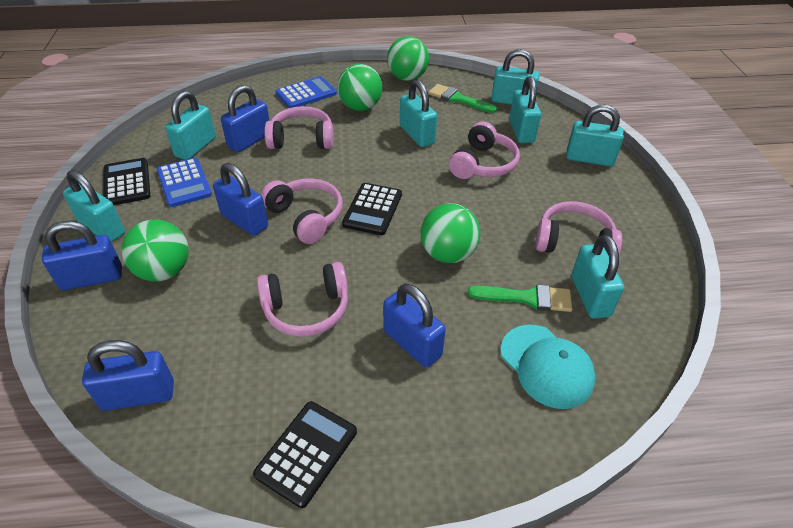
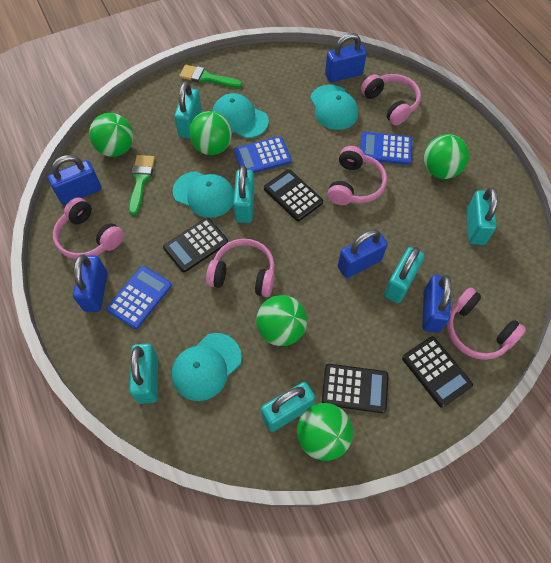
black calculator: [103,158,150,205] [253,401,357,508] [342,183,402,235] = 3 -> [163,218,228,272] [264,169,323,221] [322,364,388,413] [402,337,473,408] = 4
blue calculator: [157,158,212,207] [276,76,337,108] = 2 -> [106,266,172,329] [234,136,292,173] [360,132,412,165] = 3
green ball: [122,220,189,281] [337,64,382,111] [387,36,429,81] [420,203,480,263] = 4 -> [89,113,133,157] [189,111,232,155] [256,295,307,346] [297,403,353,461] [424,134,469,179] = 5
turquoise cap: [500,325,596,409] = 1 -> [172,333,242,401] [173,171,234,218] [212,93,269,138] [310,85,358,130] = 4
turquoise padlock: [63,170,125,242] [165,91,216,160] [400,80,437,147] [491,49,540,105] [509,76,541,143] [566,105,624,166] [572,235,624,319] = 7 -> [130,344,158,404] [174,81,202,139] [233,165,255,223] [261,382,315,432] [384,247,424,303] [466,187,498,245] = 6

